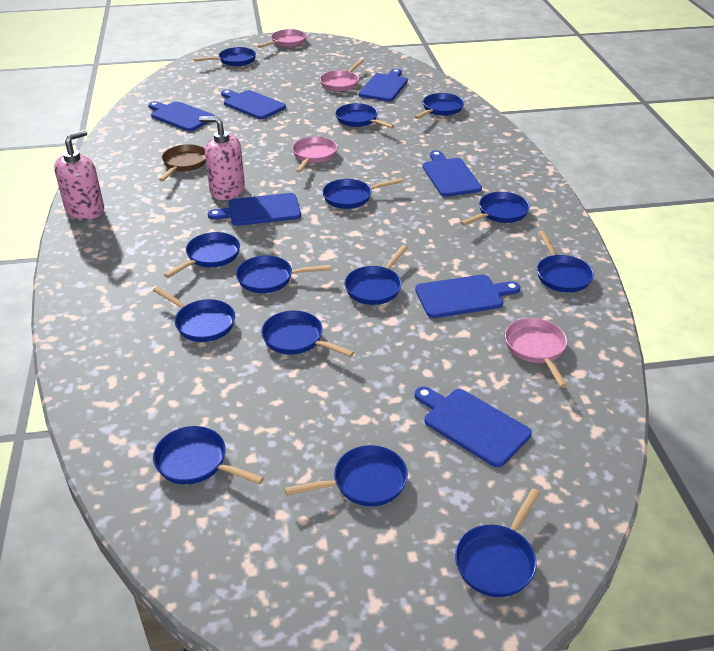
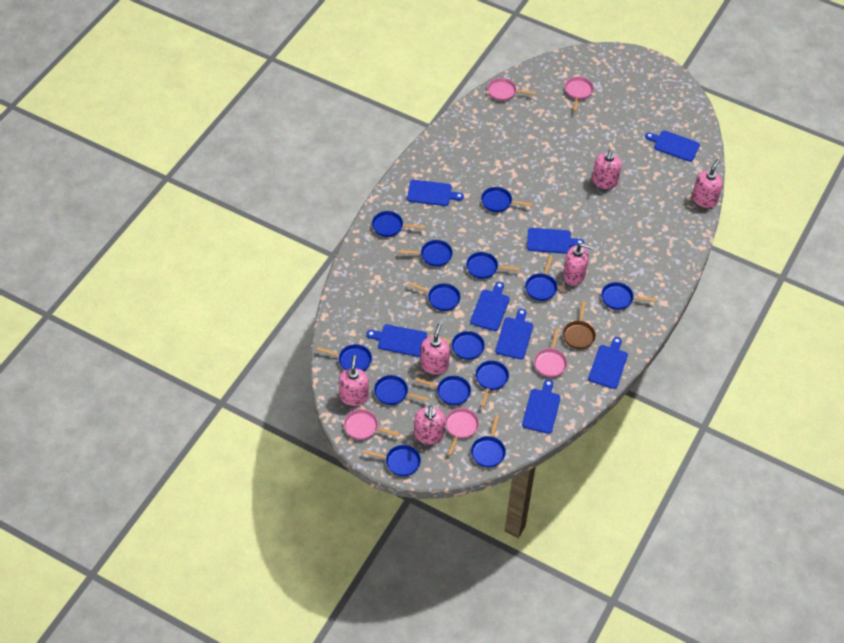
blue cutting board: [148,101,215,131] [208,193,301,226] [221,89,286,119] [359,69,408,101] [415,275,520,318] [415,386,532,467] [423,150,482,197] = 7 -> [366,324,427,357] [407,180,464,206] [470,282,510,331] [495,309,533,360] [522,379,561,434] [527,228,585,254] [588,337,628,389] [645,131,700,162] = 8
pink pan: [258,29,307,48] [292,137,337,173] [320,59,364,91] [505,318,567,388] = 4 -> [344,409,400,440] [445,408,479,456] [488,78,537,101] [534,329,567,377] [565,77,594,112] = 5
pink soap dispenser: [54,130,104,220] [199,116,245,200] = 2 -> [339,355,369,406] [414,405,445,444] [420,324,450,374] [563,243,593,286] [592,149,622,189] [692,159,723,208] = 6

